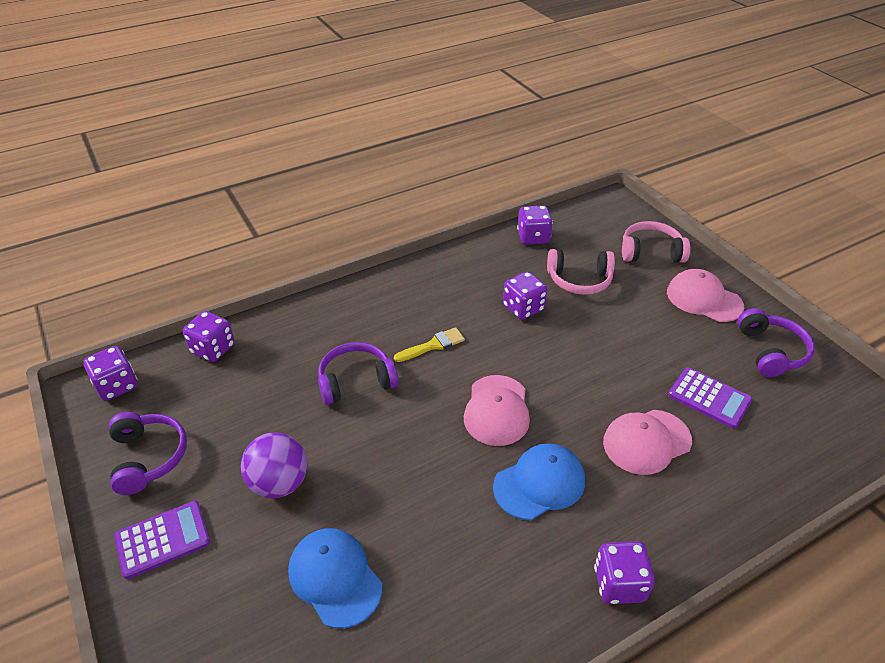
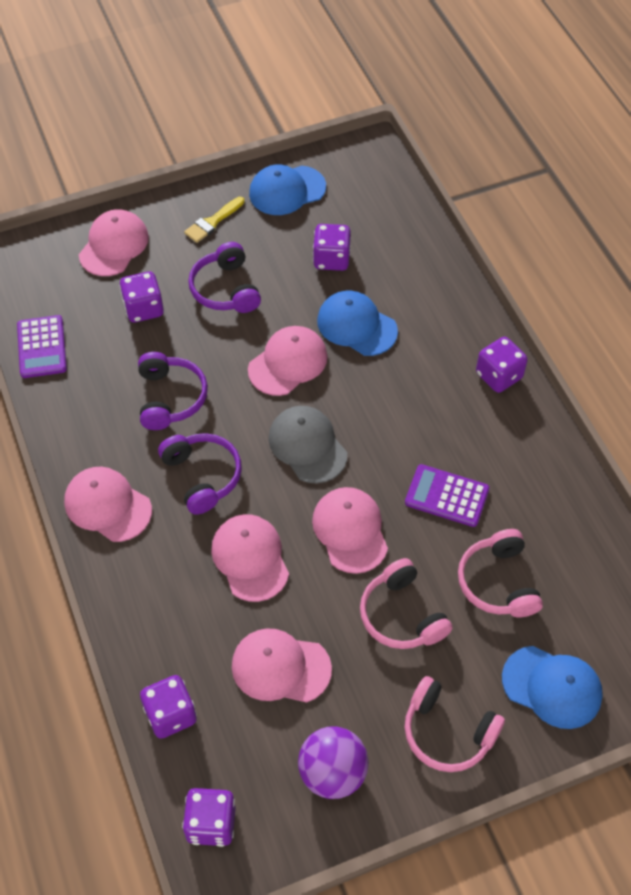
blue cap: [288,528,382,628] [493,443,585,520] = 2 -> [249,164,326,215] [317,291,398,356] [502,646,603,729] = 3
grey cap: none = 0 -> [268,406,347,484] = 1
pink cap: [464,375,530,446] [603,410,692,475] [667,269,744,322] = 3 -> [64,467,152,542] [79,209,149,276] [211,514,289,602] [232,628,332,703] [248,326,328,396] [312,487,388,574] = 6
pink headphones: [547,249,615,295] [622,221,690,263] = 2 -> [360,558,452,649] [405,676,505,772] [458,529,543,617] = 3

